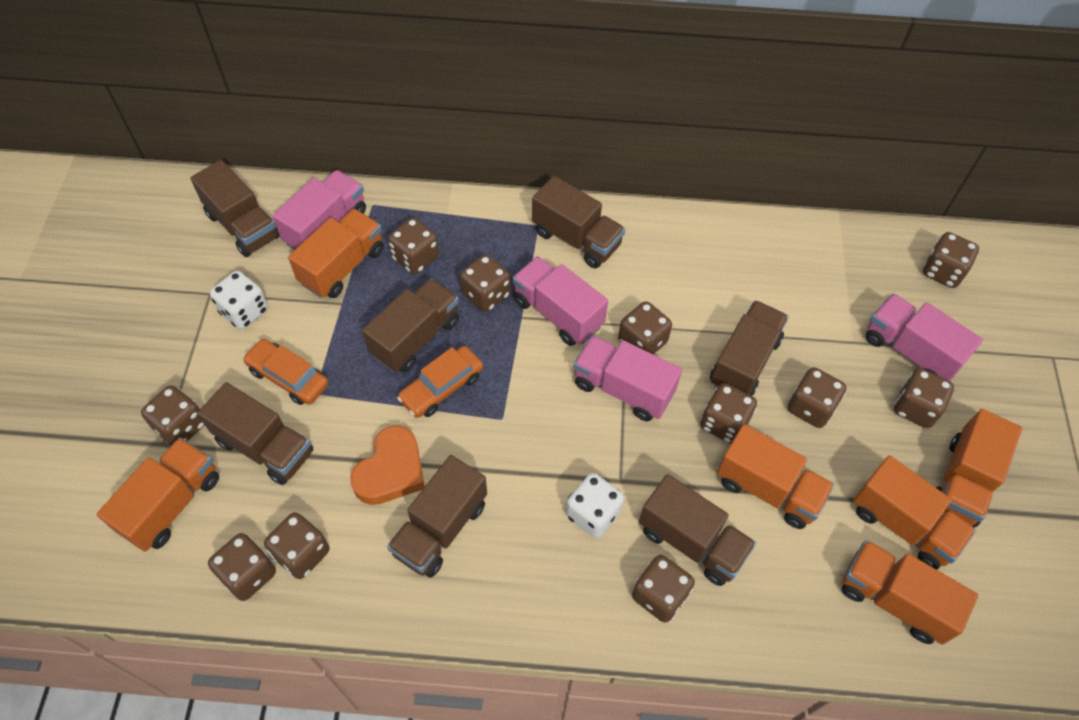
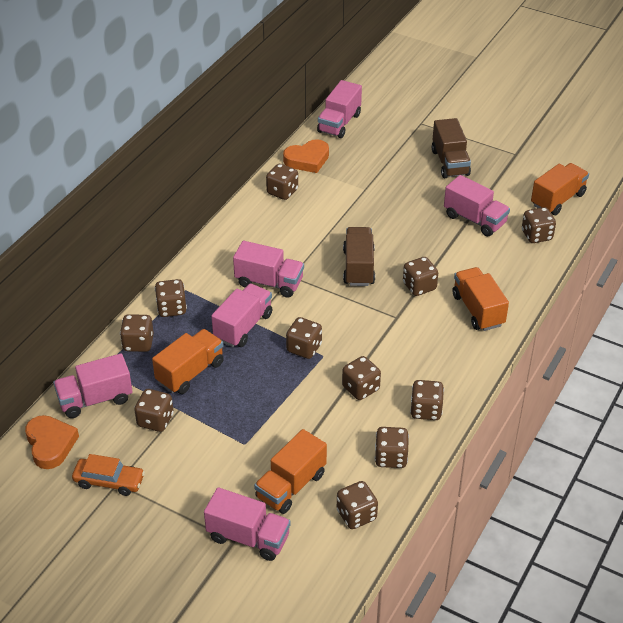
brown truck: [190,160,280,257] [198,382,313,485] [362,278,459,372] [387,455,487,578] [532,176,625,268] [639,474,756,586] [710,300,789,396] = 7 -> [343,227,375,286] [432,118,471,178] = 2
orange car: [243,339,329,405] [397,346,483,418] = 2 -> [72,454,145,496] = 1
orange heart: [350,425,425,505] = 1 -> [25,415,79,469] [283,139,329,173] = 2
orange truck: [97,438,219,552] [288,209,384,298] [717,424,834,529] [842,540,978,645] [853,456,976,570] [937,409,1022,527] = 6 -> [152,329,224,394] [254,429,327,514] [452,267,509,331] [531,163,589,215] = 4
pink truck: [273,170,366,250] [513,256,608,346] [573,335,682,421] [866,293,983,381] = 4 -> [53,353,133,418] [204,487,291,561] [211,284,272,347] [233,241,304,298] [317,80,362,138] [444,175,510,236] = 6
white dice: [210,271,268,329] [566,473,624,538] = 2 -> none = 0

